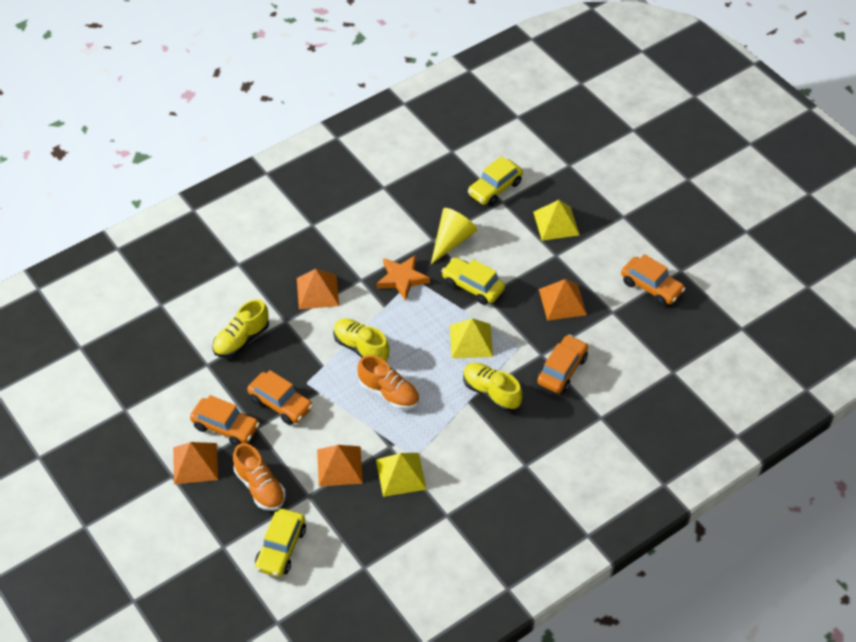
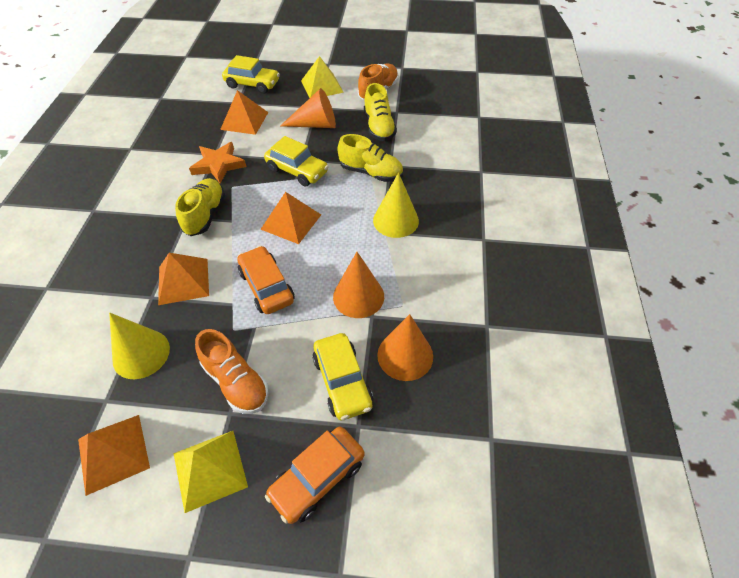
orange car: [190,395,260,446] [247,370,313,425] [537,335,588,393] [621,254,685,306] = 4 -> [237,246,295,314] [265,427,365,524] = 2
orange cone: none = 0 -> [280,88,336,128] [333,252,384,318] [377,314,433,381] = 3
yellow cone: [431,208,477,264] = 1 -> [109,313,170,379] [373,173,419,238] = 2
yellow pyramid: [376,453,427,497] [450,318,493,358] [533,200,579,241] = 3 -> [173,431,248,513] [301,56,344,98] = 2

